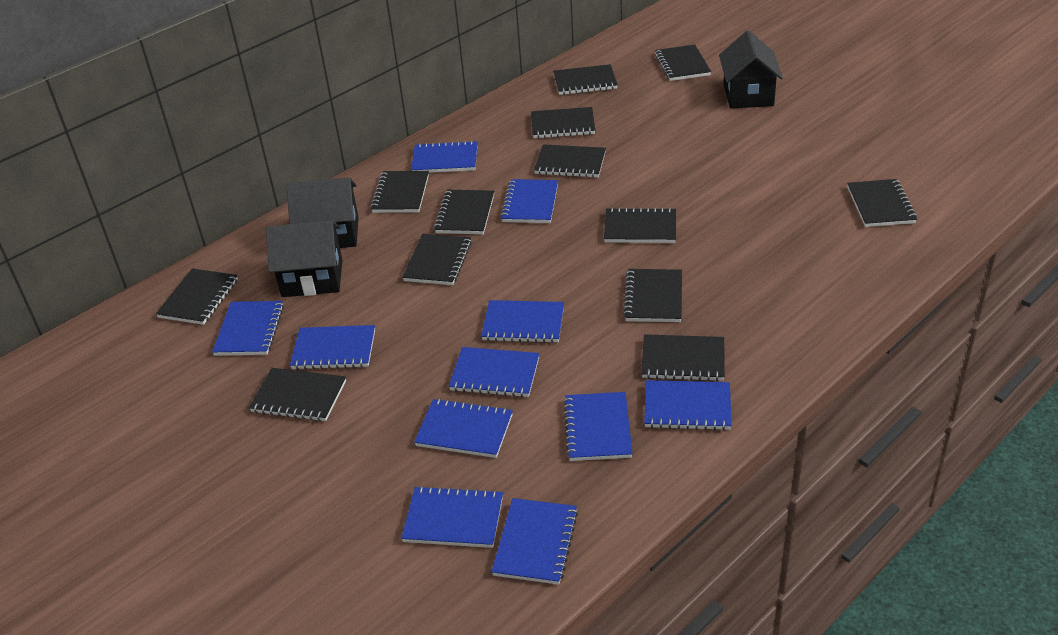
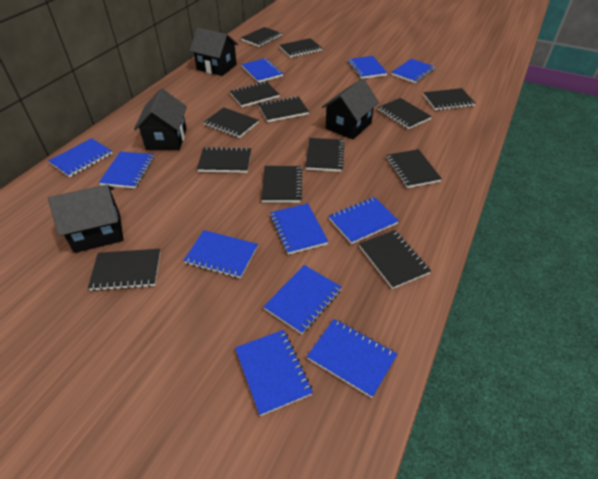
black house: [266,220,342,297] [286,177,359,248] [719,30,783,109] = 3 -> [48,184,123,253] [134,88,187,150] [190,28,238,76] [322,78,379,140] = 4

